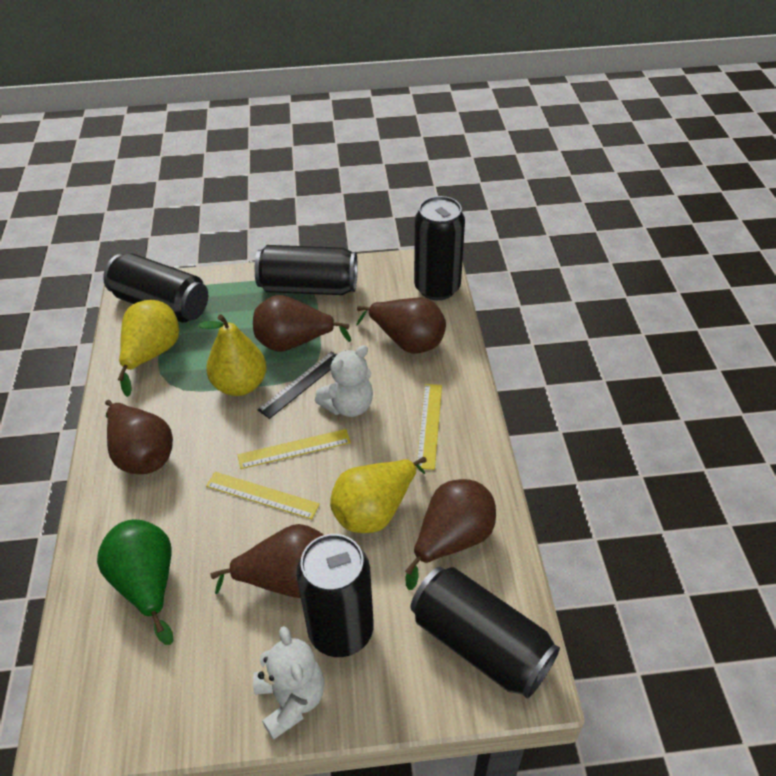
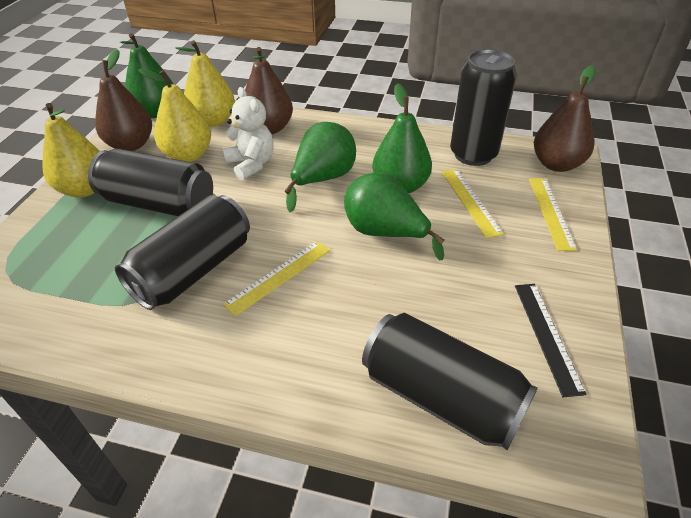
black can: [103,253,208,323] [255,245,358,295] [296,534,374,657] [411,567,560,699] [414,196,465,300] = 5 -> [88,148,213,216] [115,195,250,310] [362,313,538,450] [450,49,517,166] = 4
brown pear: [105,400,173,474] [210,524,324,598] [253,295,351,352] [356,298,446,354] [405,479,496,590] = 5 -> [95,49,152,151] [245,47,293,134] [534,65,596,172] = 3
green pear: [97,520,174,645] = 1 -> [120,33,173,118] [284,122,356,212] [344,172,445,260] [372,83,432,193] = 4
white teddy bear: [253,626,324,740] [315,345,373,417] = 2 -> [222,87,274,180] = 1

